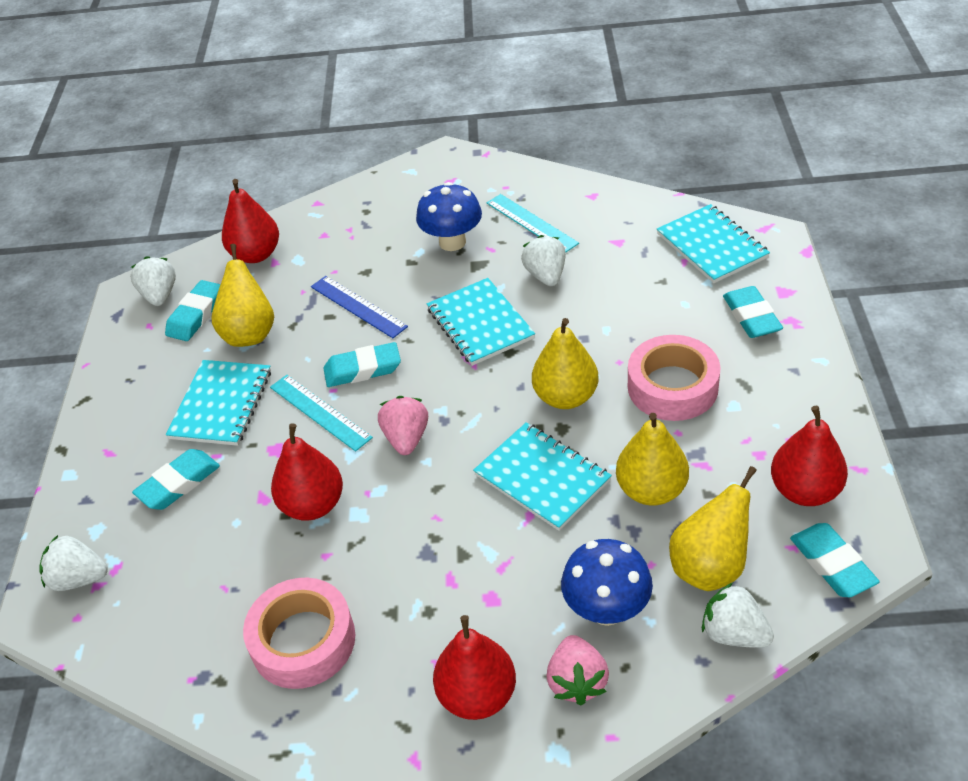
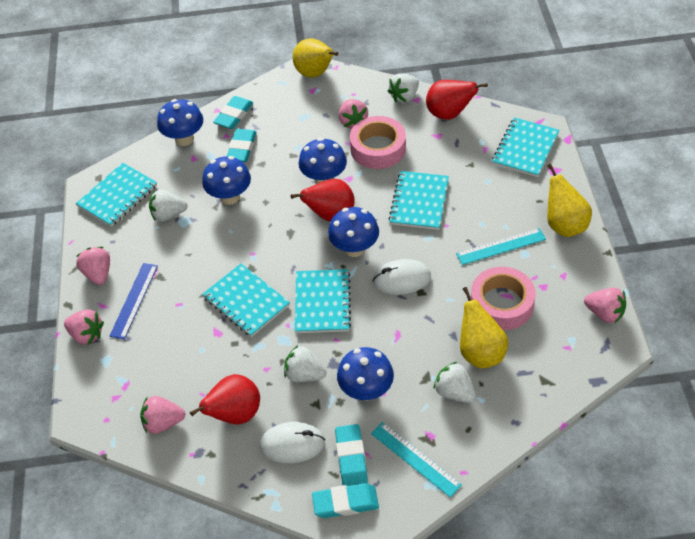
blue mushroom: [416,182,482,251] [561,539,653,626] = 2 -> [157,99,203,146] [202,156,251,205] [298,138,347,184] [328,207,379,257] [337,347,394,401] = 5
pink strawberry: [378,396,428,455] [546,635,609,705] = 2 -> [64,309,104,345] [76,247,110,285] [140,396,185,434] [339,99,368,129] [584,288,626,323] = 5
red pear: [222,179,279,263] [271,423,343,521] [433,615,516,720] [771,406,848,506] = 4 -> [190,374,260,424] [291,179,355,222] [426,80,488,120] = 3
turquoise eraser: [132,449,220,510] [165,280,221,341] [323,342,401,387] [723,286,783,338] [790,523,879,597] = 5 -> [213,96,253,129] [227,129,256,162] [312,483,379,518] [335,424,368,486] = 4
turquoise notebook: [166,360,271,446] [427,278,535,366] [473,422,612,531] [657,204,770,283] = 4 -> [76,163,157,227] [202,264,290,337] [295,269,351,333] [388,171,449,230] [492,117,559,177] = 5
white mouse: none = 0 -> [259,422,325,463] [373,259,431,295] = 2
yellow pear: [211,244,274,347] [532,318,598,409] [616,413,689,505] [669,466,757,591] = 4 -> [293,38,338,78] [460,287,508,368] [547,163,592,237] = 3

